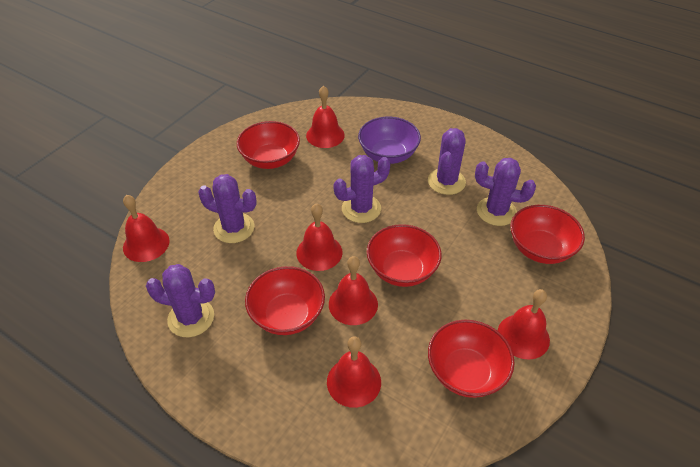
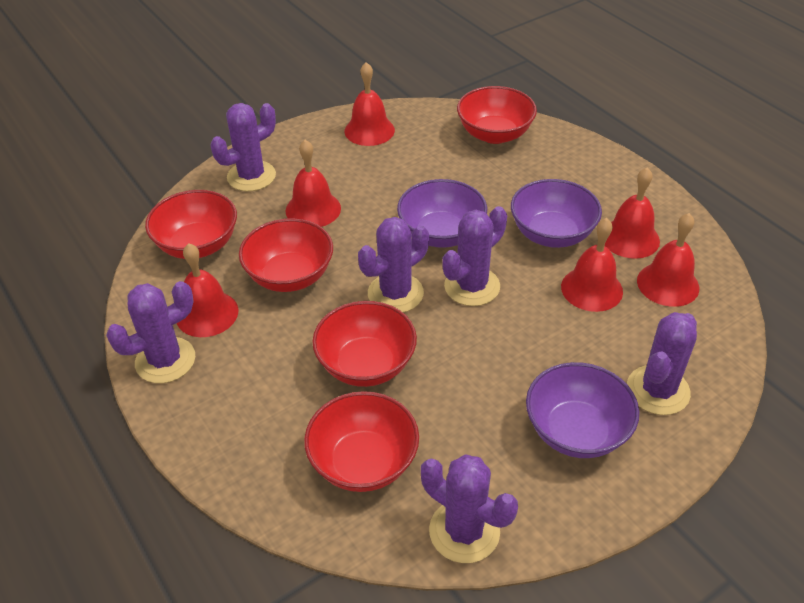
purple bowl: [358,117,421,164] = 1 -> [397,179,487,248] [511,179,602,248] [526,362,639,458] = 3
purple cactus: [146,264,215,337] [198,174,257,243] [333,155,390,223] [428,128,466,195] [475,158,536,226] = 5 -> [106,281,195,383] [210,103,276,191] [358,217,429,313] [421,454,518,563] [442,206,507,306] [627,312,697,415] = 6

